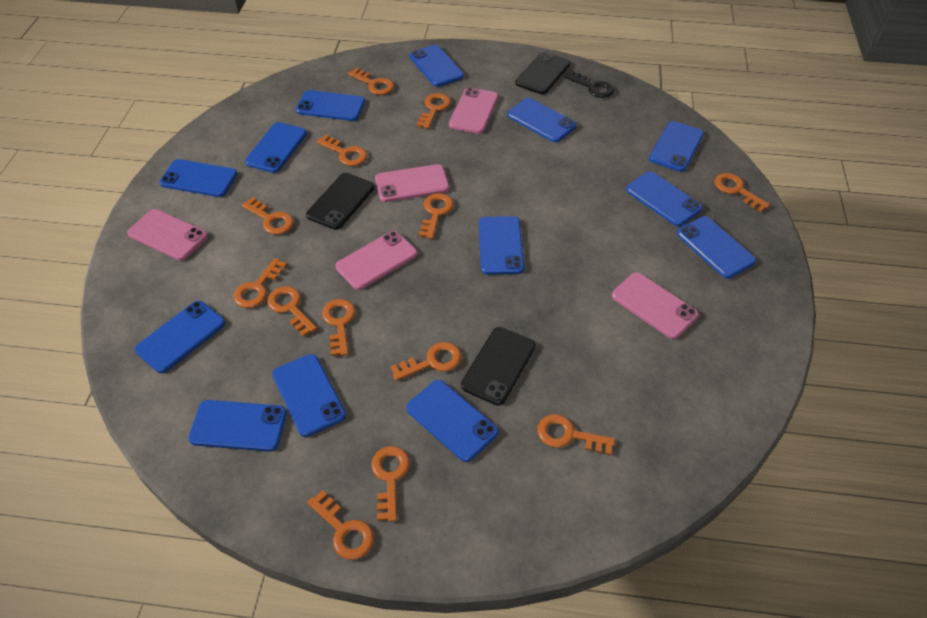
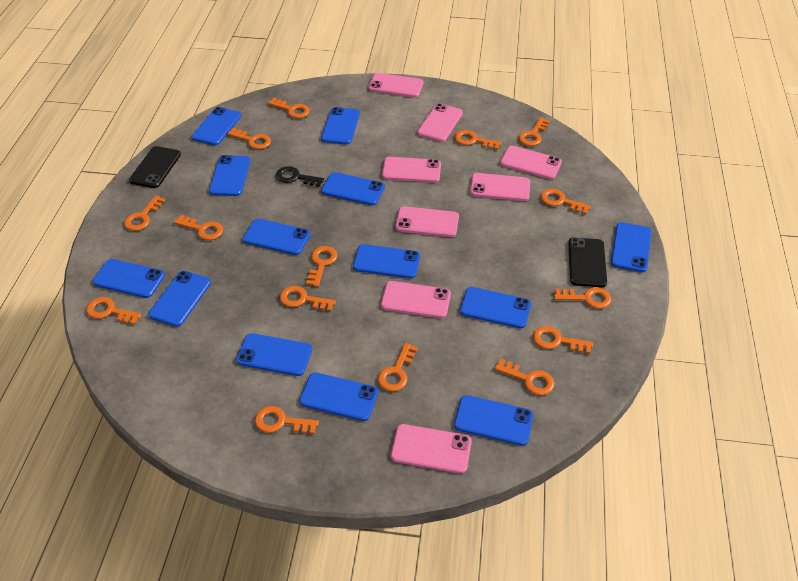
black phone: [306,173,375,230] [461,327,536,406] [515,52,570,95] = 3 -> [129,146,181,188] [568,237,607,287] = 2
orange key: [233,258,287,308] [242,197,294,235] [267,286,317,337] [307,490,374,560] [317,135,367,166] [322,299,356,356] [348,68,394,95] [371,446,410,522] [390,342,461,381] [417,93,451,129] [419,193,454,239] [538,414,615,455] [715,173,770,212] = 13 -> [86,297,141,325] [124,195,165,231] [174,215,223,240] [227,128,271,149] [255,406,319,434] [268,98,310,118] [280,286,336,311] [306,246,338,287] [378,343,418,392] [455,130,502,150] [495,359,555,395] [519,118,550,146] [533,326,593,354] [541,189,591,214] [554,287,611,309] = 15
pink phone: [127,209,208,261] [335,231,417,290] [375,164,449,202] [449,87,498,134] [612,272,699,339] = 5 -> [368,73,423,98] [381,281,451,318] [382,157,441,182] [391,424,472,474] [395,206,459,237] [417,103,463,142] [470,173,530,201] [500,146,562,179] = 8

